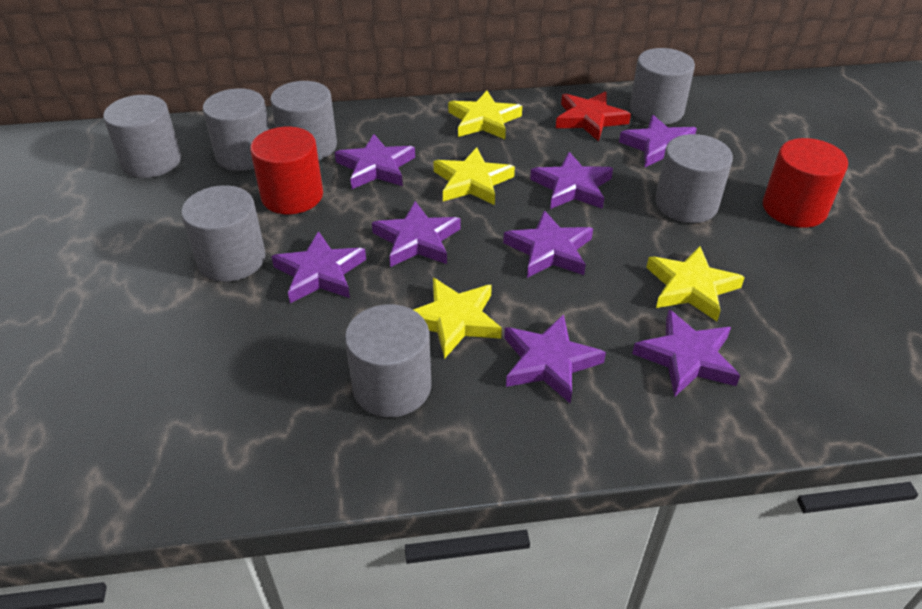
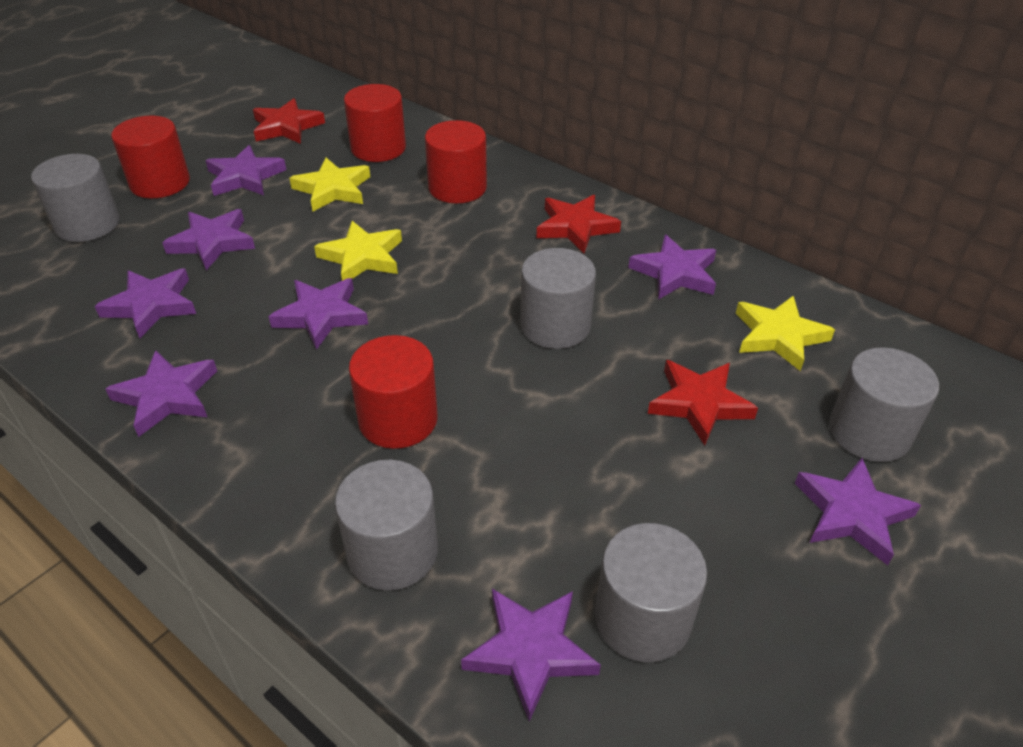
grey cylinder: [103,95,181,178] [181,185,266,282] [203,88,270,171] [270,81,337,160] [345,304,431,417] [630,48,695,124] [655,134,733,223] = 7 -> [31,154,120,242] [335,460,438,590] [520,248,596,349] [595,523,707,662] [829,347,939,462] = 5
red cylinder: [250,127,323,214] [763,138,848,228] = 2 -> [111,116,190,198] [344,84,406,162] [349,335,438,449] [425,120,487,203] = 4
red star: [556,91,631,141] = 1 -> [253,98,325,144] [537,195,621,253] [648,360,758,445] = 3
yellow star: [413,278,502,359] [433,147,515,205] [448,91,522,139] [646,246,745,321] = 4 -> [289,158,370,212] [314,221,402,281] [736,295,835,371] = 3

